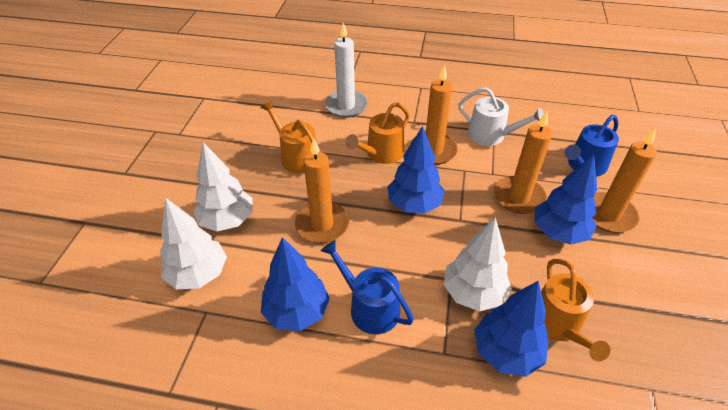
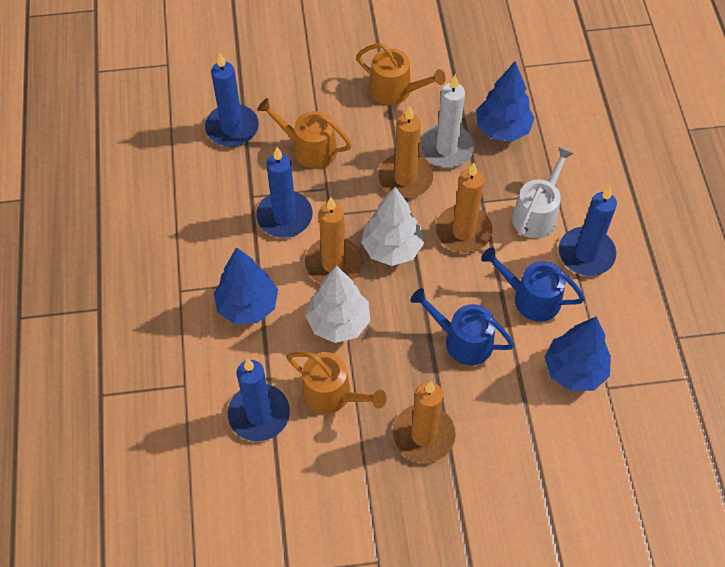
blue candle: none = 0 -> [205,53,259,147] [228,359,290,441] [256,147,313,238] [559,186,617,276] = 4
blue tree: [261,237,330,331] [387,126,445,214] [474,281,549,377] [535,154,597,245] = 4 -> [214,247,278,324] [476,61,535,142] [544,316,611,391] = 3
white tree: [160,198,227,289] [193,142,253,231] [443,217,512,311] = 3 -> [305,265,370,343] [361,187,424,266] = 2

